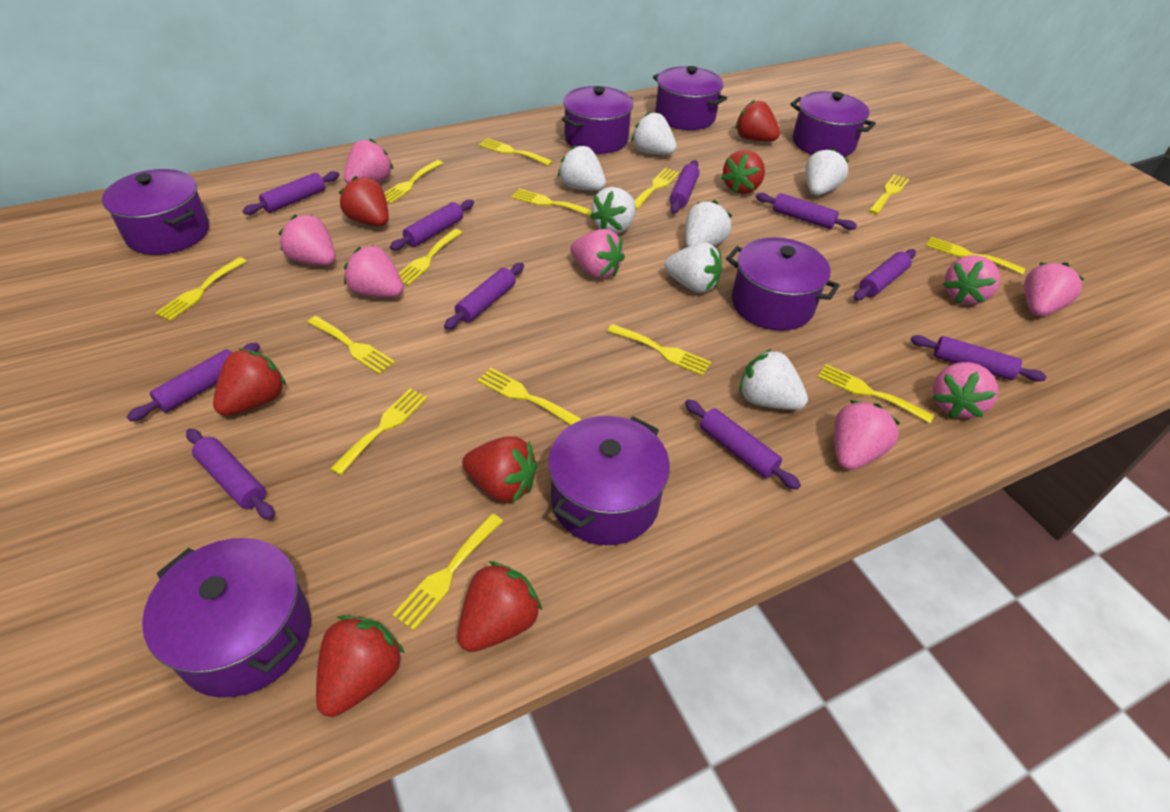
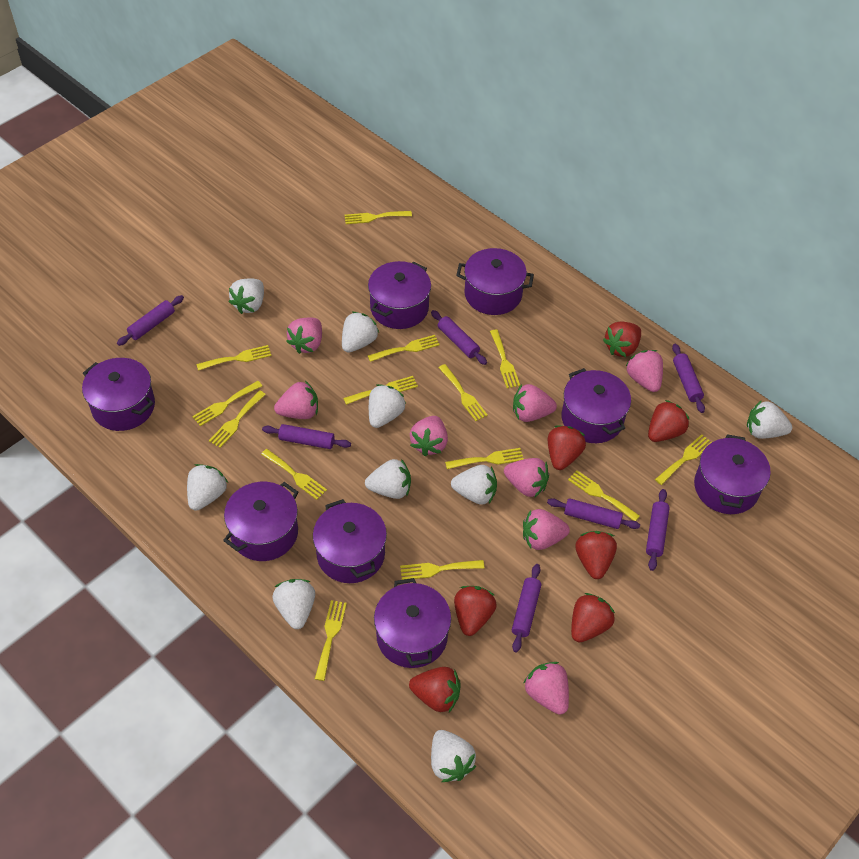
purple pot: [102,169,209,255] [142,538,311,698] [548,416,670,545] [562,86,633,154] [653,66,727,130] [726,237,840,331] [790,91,876,157] = 7 -> [82,358,155,431] [223,482,298,561] [313,499,387,583] [368,261,431,329] [374,578,451,668] [456,248,534,315] [562,368,631,443] [694,434,771,514] = 8
purple rolling pin: [127,343,260,422] [186,429,275,520] [242,171,340,215] [390,200,474,250] [444,263,524,330] [670,160,700,214] [685,399,801,490] [756,193,857,230] [854,249,916,300] [910,335,1047,382] = 10 -> [117,295,184,346] [262,424,351,449] [431,310,487,365] [512,564,541,652] [547,498,640,529] [646,489,670,571] [672,344,705,413] = 7
white strawberry: [558,145,606,191] [590,187,636,234] [631,112,677,155] [664,242,722,293] [685,200,732,247] [739,349,808,410] [805,148,849,195] = 7 -> [187,464,228,511] [229,278,264,314] [272,579,315,629] [342,312,379,353] [365,459,411,499] [369,384,406,428] [431,730,476,782] [451,465,497,505] [747,400,792,439] = 9

